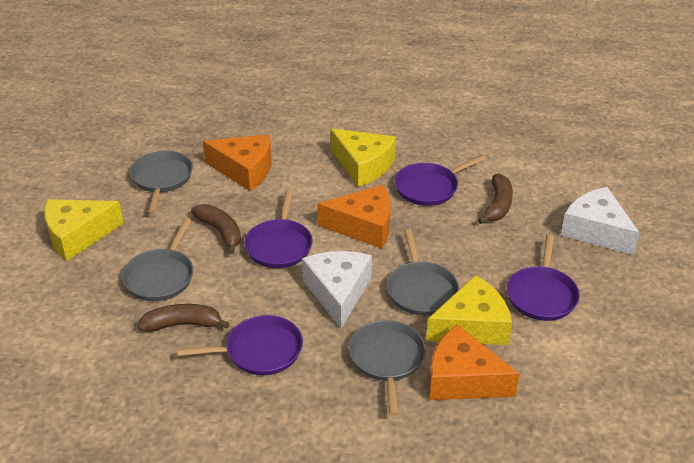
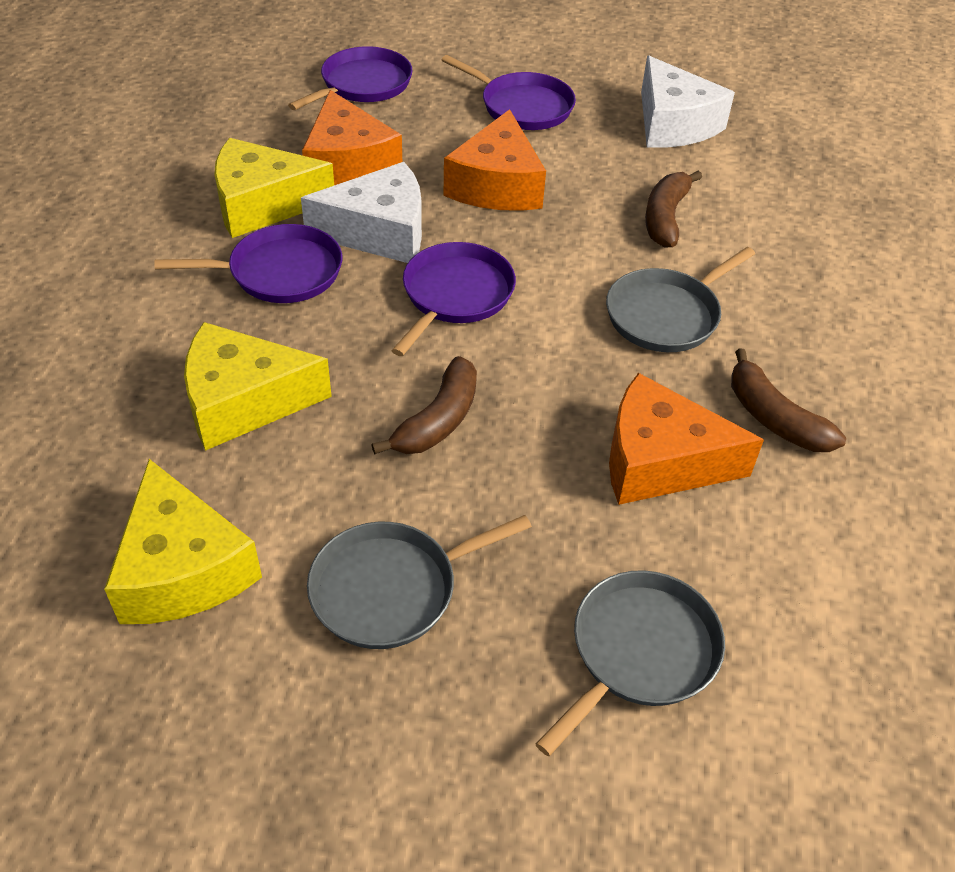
grey pan: [122,218,193,301] [130,151,193,213] [349,320,426,416] [387,229,459,316] = 4 -> [307,515,532,649] [536,570,725,756] [606,247,755,352] = 3

